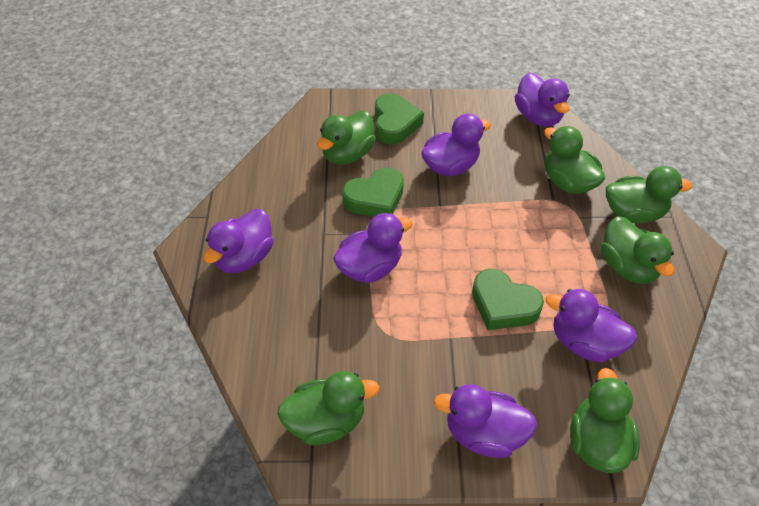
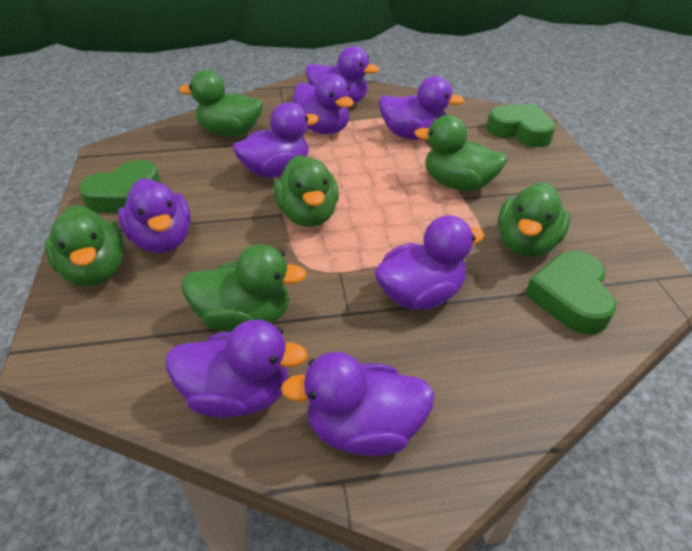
purple duck: [203,209,274,273] [333,213,412,283] [421,114,491,176] [434,384,537,458] [515,73,570,127] [546,289,637,363] = 6 -> [118,178,191,253] [166,320,308,418] [233,102,319,178] [281,352,435,456] [293,74,354,134] [306,46,380,103] [374,215,485,310] [379,76,465,140] = 8

